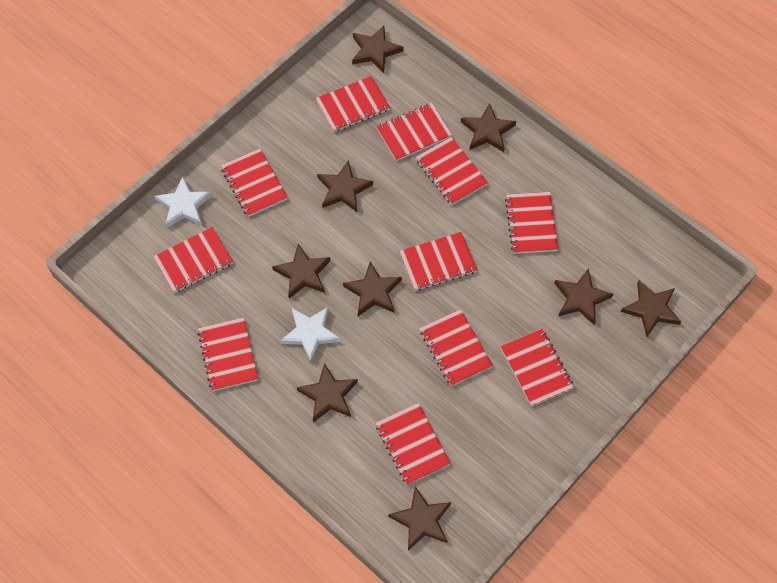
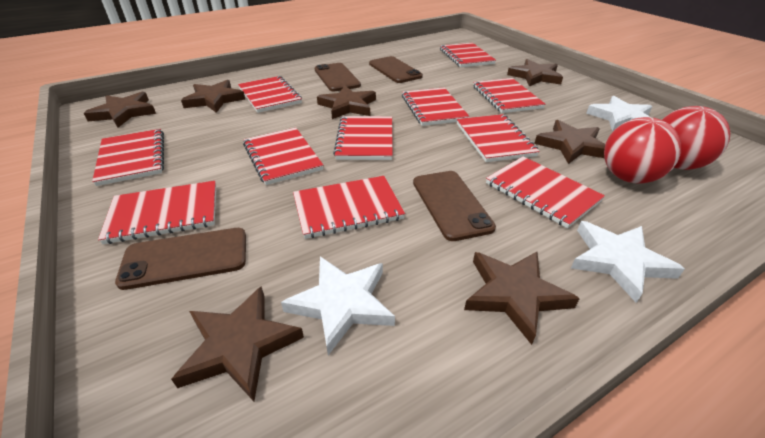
brown phone: none = 0 -> [115,228,246,290] [315,63,361,91] [369,56,423,83] [413,171,496,241] = 4
brown star: [272,244,331,298] [297,363,358,423] [317,160,373,212] [343,262,402,316] [352,26,404,73] [388,486,451,551] [461,103,516,152] [554,268,613,325] [621,281,681,337] = 9 -> [84,92,156,127] [171,286,304,401] [181,80,246,113] [317,85,376,119] [464,252,580,345] [507,59,563,87] [534,120,605,164] = 7
red ball: none = 0 -> [604,117,681,184] [662,106,730,170] = 2
white star: [154,176,212,228] [280,307,341,362] = 2 -> [281,257,395,355] [571,221,685,303] [586,96,653,131] = 3

